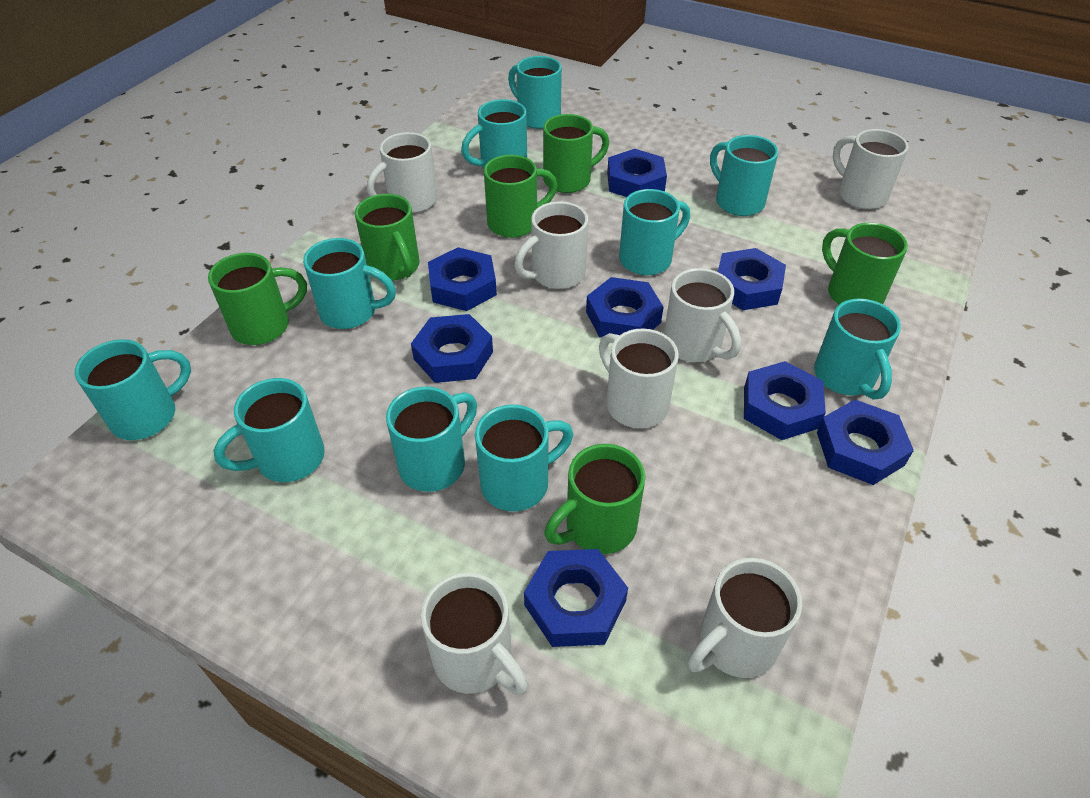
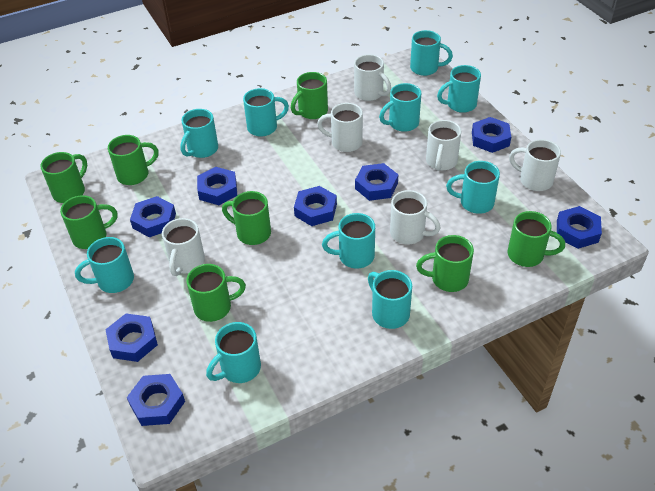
green mug: [208,253,307,345] [355,194,420,281] [484,155,557,238] [543,114,609,193] [544,444,645,554] [822,223,908,305] = 6 -> [41,152,87,203] [60,195,118,249] [108,135,159,185] [186,264,246,322] [222,191,271,245] [291,72,328,119] [416,235,474,292] [508,211,565,267] = 8
white mug: [367,132,437,213] [421,572,529,695] [514,201,588,289] [599,329,679,428] [664,268,741,362] [688,558,802,678] [833,129,909,209] = 7 -> [162,218,205,276] [317,103,363,152] [354,54,391,101] [390,190,441,245] [426,120,461,171] [509,139,561,191] = 6

